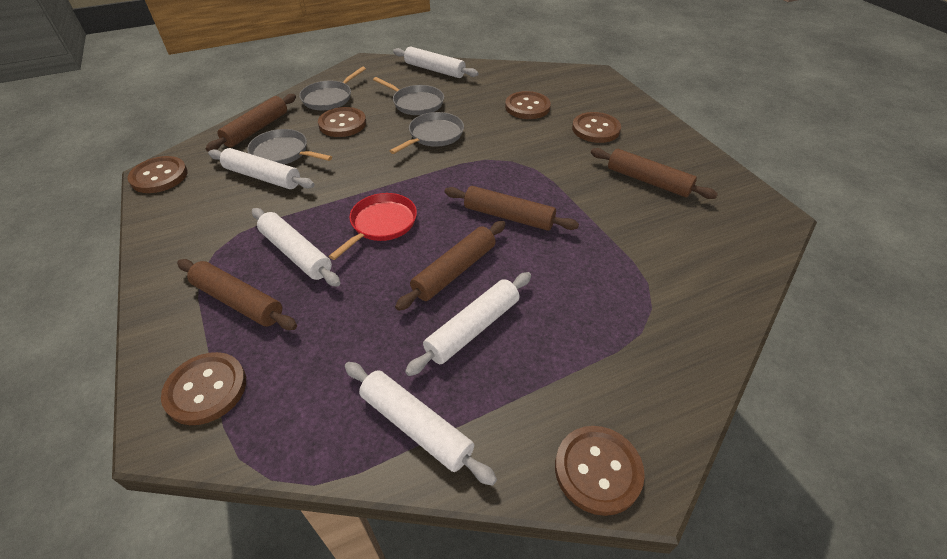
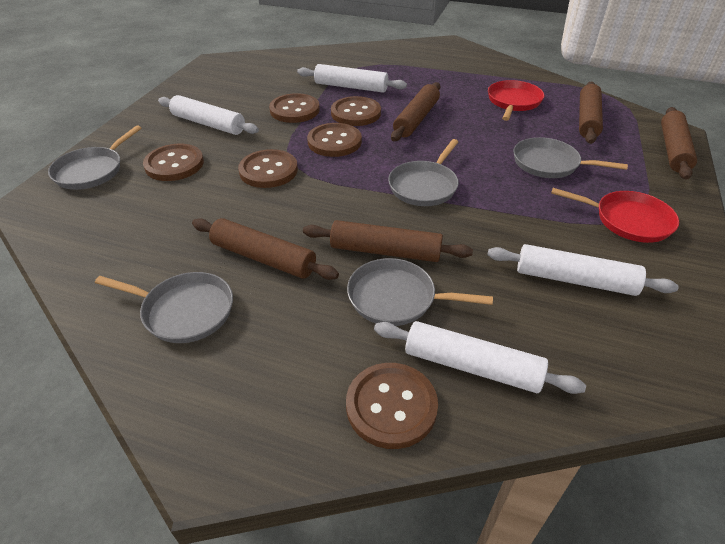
grey pan: [247,129,332,165] [299,67,366,110] [373,77,444,115] [390,112,464,154] = 4 -> [48,125,141,190] [95,272,233,343] [347,258,493,326] [388,139,459,206] [513,137,628,178] = 5
red pan: [329,193,417,260] = 1 -> [488,80,544,121] [551,188,679,243] = 2
white rolling pin: [208,148,314,189] [252,208,340,287] [345,362,497,486] [393,47,479,78] [405,272,531,376] = 5 -> [158,95,259,135] [297,64,407,93] [374,321,586,394] [487,244,679,296] = 4

